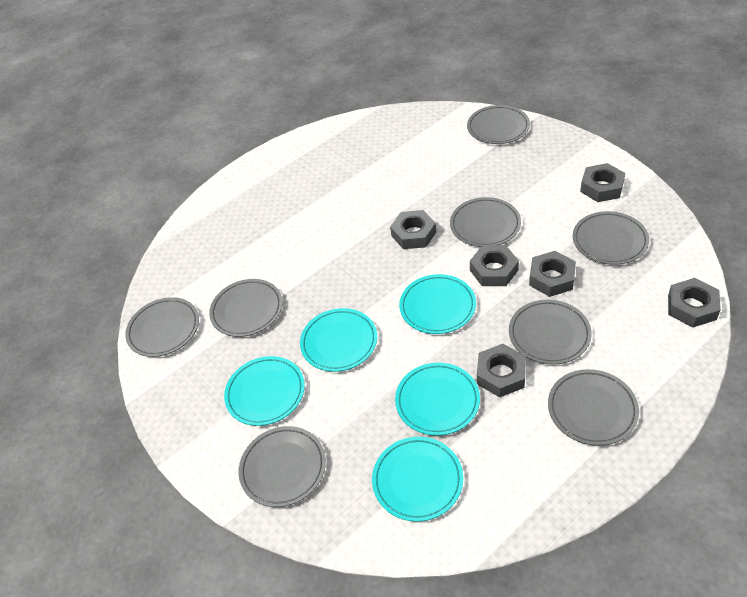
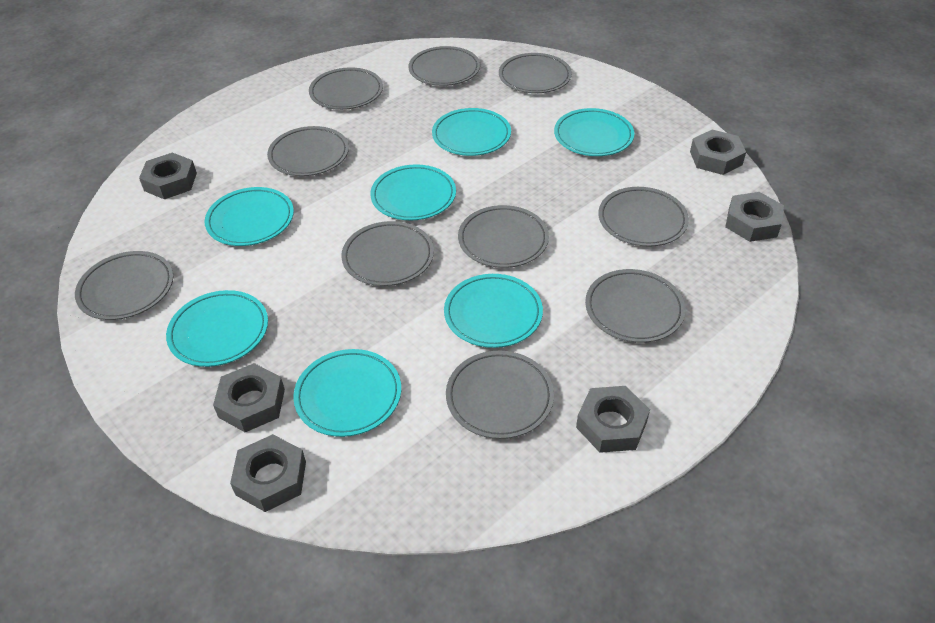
grey plate: [125,297,199,357] [209,279,282,337] [239,426,326,507] [450,197,521,247] [467,105,530,144] [509,300,592,365] [548,369,639,446] [573,211,649,265] = 8 -> [75,251,173,320] [267,126,349,176] [309,67,383,110] [341,221,434,286] [408,46,480,86] [446,351,554,439] [458,205,549,268] [499,53,572,93] [585,269,685,343] [598,187,689,247] = 10
turquoise plate: [224,356,305,426] [300,308,377,372] [372,437,463,522] [395,363,480,436] [399,274,476,334] = 5 -> [166,290,268,367] [204,187,294,246] [293,349,401,437] [370,164,456,220] [432,108,511,156] [444,274,543,348] [554,108,634,156] = 7

